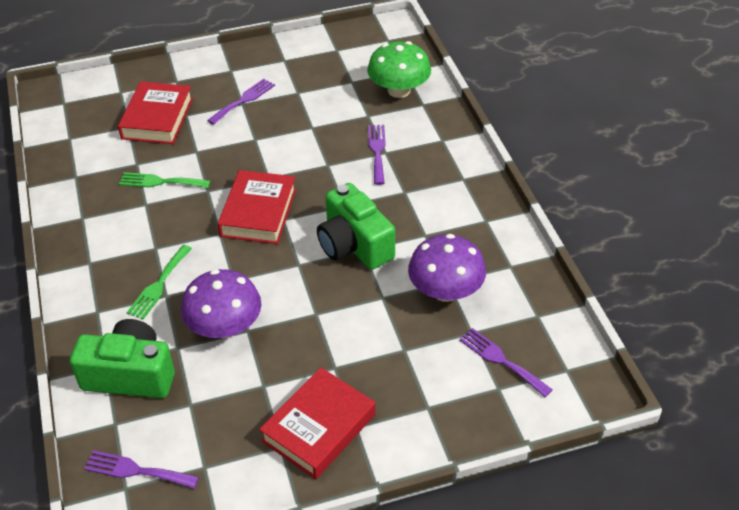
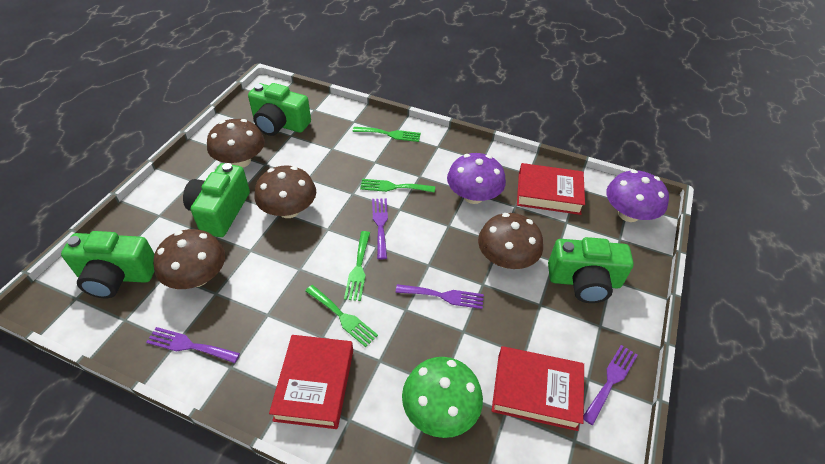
brown mushroom: none = 0 -> [153,229,225,289] [207,119,265,168] [255,166,316,218] [478,213,543,269] = 4
green camera: [70,319,175,398] [317,183,395,270] = 2 -> [61,231,154,298] [183,163,250,237] [248,83,311,136] [548,237,634,303] = 4
green fork: [119,172,210,188] [127,245,192,319] = 2 -> [305,285,378,347] [344,231,370,301] [353,127,421,142] [360,179,435,193] = 4

